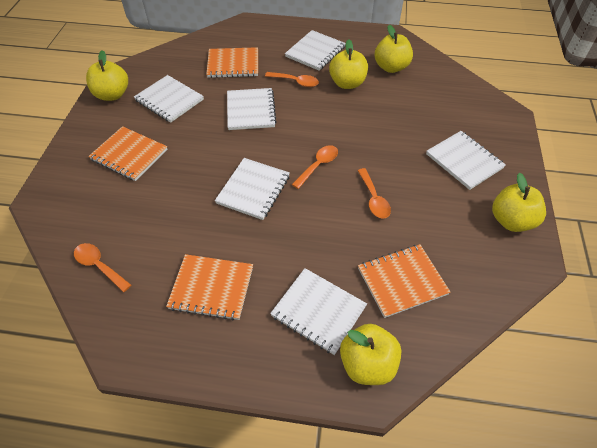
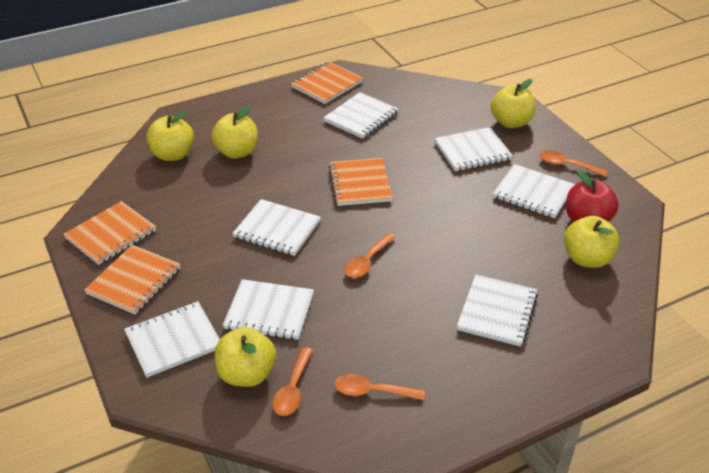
red apple: none = 0 -> [566,170,619,222] = 1
white notebook: [134,75,204,123] [215,158,290,220] [227,88,277,130] [270,268,367,355] [285,30,346,71] [426,131,506,190] = 6 -> [124,301,220,378] [223,279,314,340] [232,199,321,256] [323,92,399,139] [434,127,513,171] [457,274,538,347] [493,164,575,218] = 7

